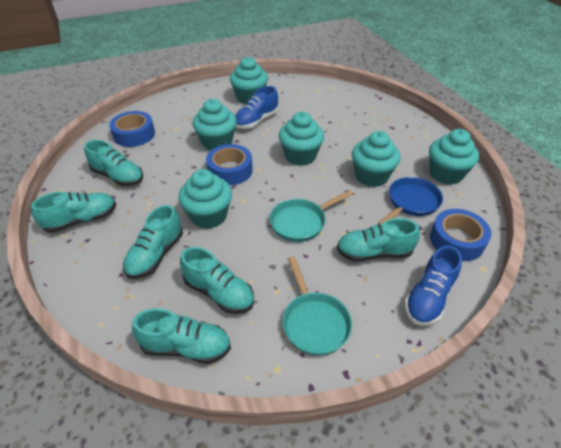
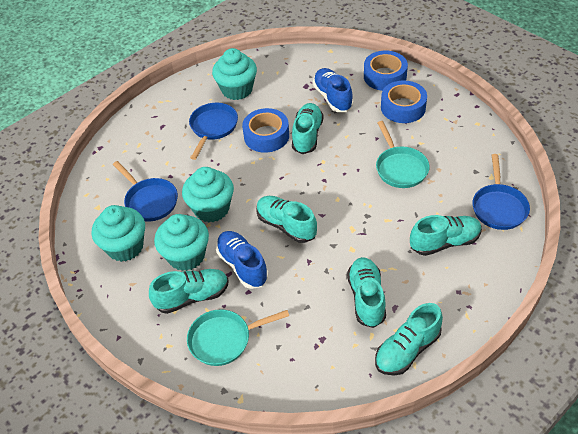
blue pan: [378,177,443,224] = 1 -> [113,161,178,221] [189,103,238,160] [473,154,530,230] = 3
turquoise cupcake: [178,169,232,229] [193,99,237,151] [230,57,268,105] [279,112,324,166] [352,131,400,187] [429,129,479,185] = 6 -> [92,205,145,262] [154,214,209,271] [182,167,234,223] [212,48,257,100] = 4

